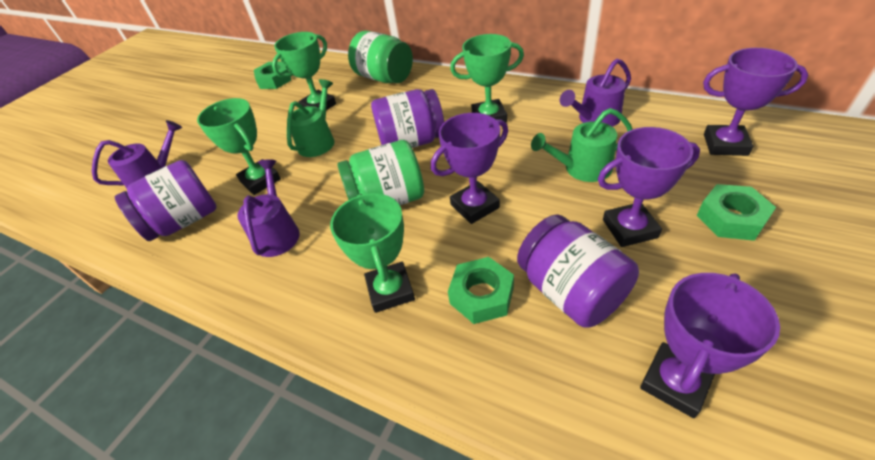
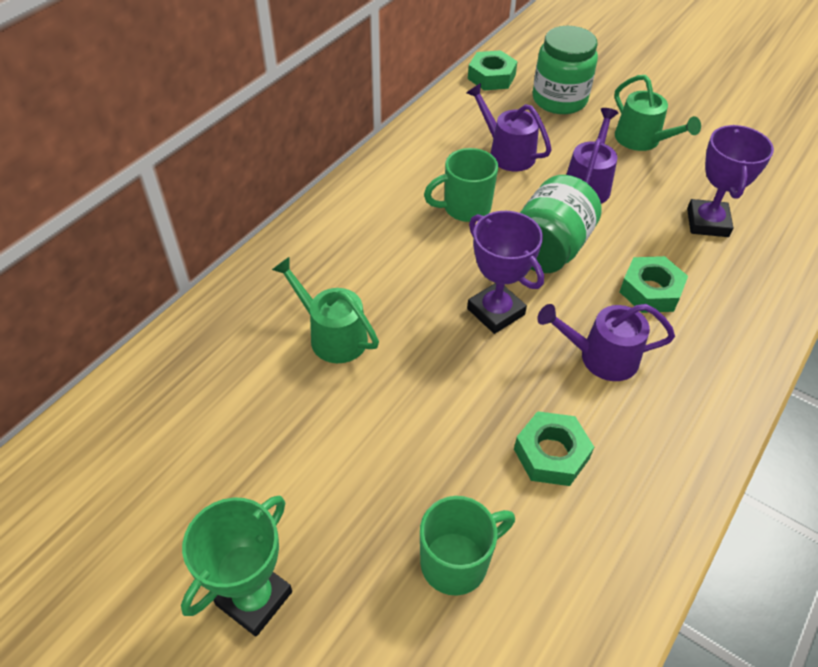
green mug: none = 0 -> [420,496,515,596] [424,148,498,222] = 2
green trophy: [197,98,281,195] [272,32,336,111] [330,193,415,313] [450,34,524,123] = 4 -> [181,496,292,636] = 1
purple jar: [115,160,217,241] [371,89,444,148] [517,214,639,328] = 3 -> none = 0
purple trophy: [431,113,508,224] [598,127,700,247] [640,273,780,418] [703,48,809,156] = 4 -> [467,211,544,334] [687,125,774,237] = 2

